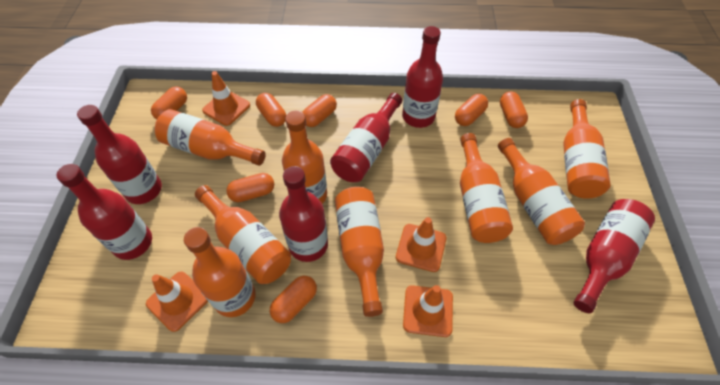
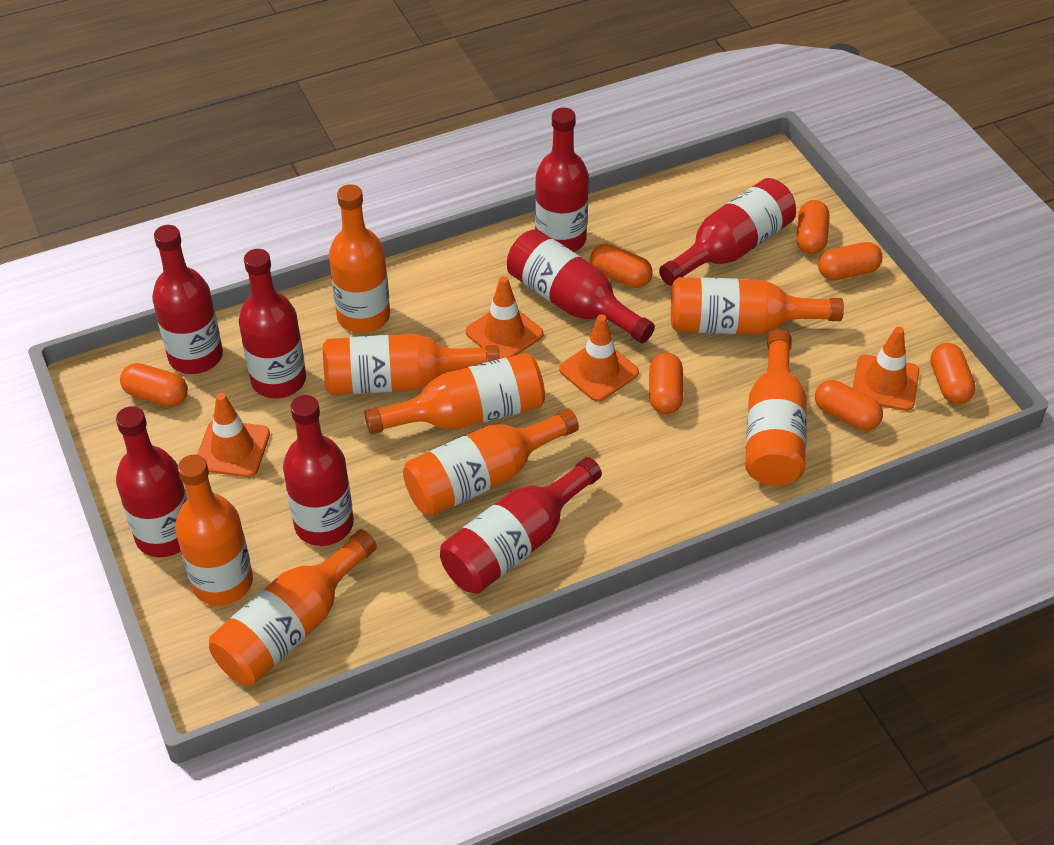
red bottle: [57,164,152,260] [77,105,162,204] [279,166,328,262] [330,93,402,182] [402,26,443,128] [574,199,655,313] = 6 -> [116,406,187,557] [152,225,223,374] [239,249,306,398] [283,395,354,546] [440,457,602,594] [507,229,655,343] [535,107,589,252] [659,178,796,286] = 8

